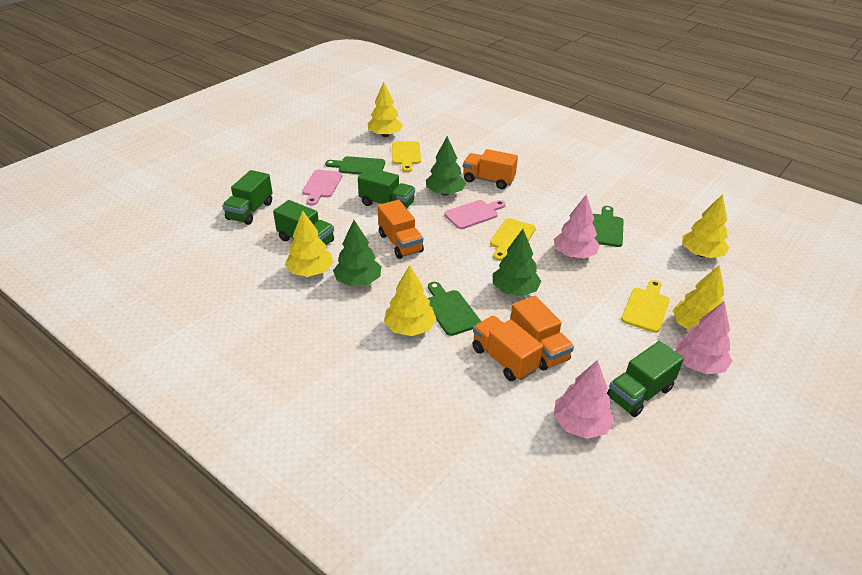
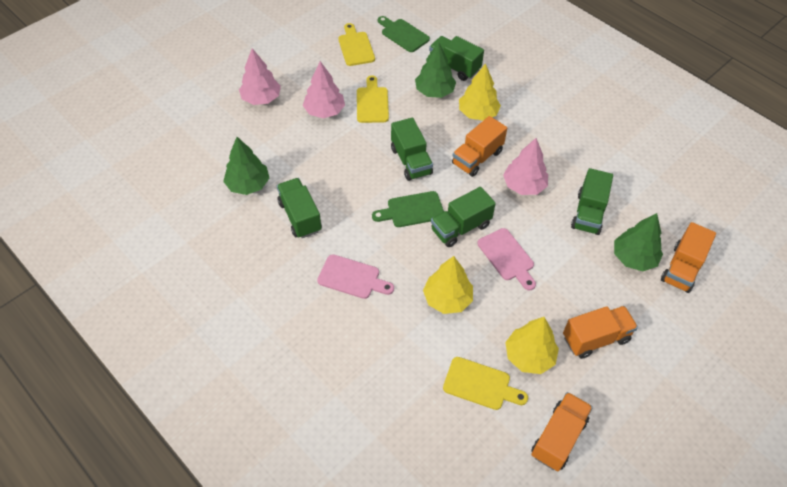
green cutting board: [325,156,385,175] [428,282,481,336] [592,206,624,247] = 3 -> [372,191,444,227] [378,16,430,52] = 2
green truck: [222,170,273,225] [273,200,334,245] [358,167,415,208] [607,341,684,417] = 4 -> [277,178,322,238] [391,118,433,181] [429,36,484,81] [431,187,496,247] [571,168,613,235] = 5
yellow tree: [285,210,333,277] [368,82,403,137] [384,265,437,336] [672,265,724,330] [682,194,729,258] = 5 -> [423,256,473,314] [459,63,501,121] [505,317,559,374] = 3

